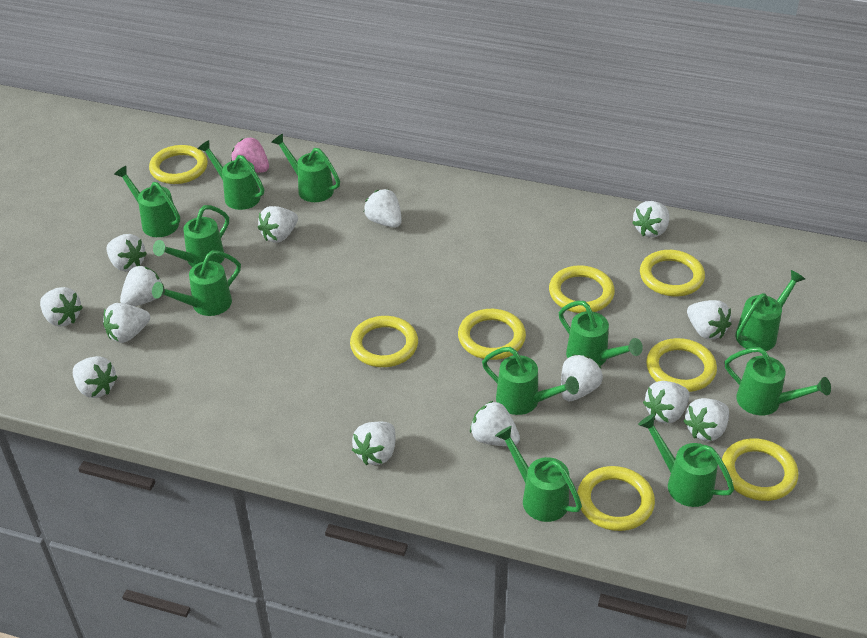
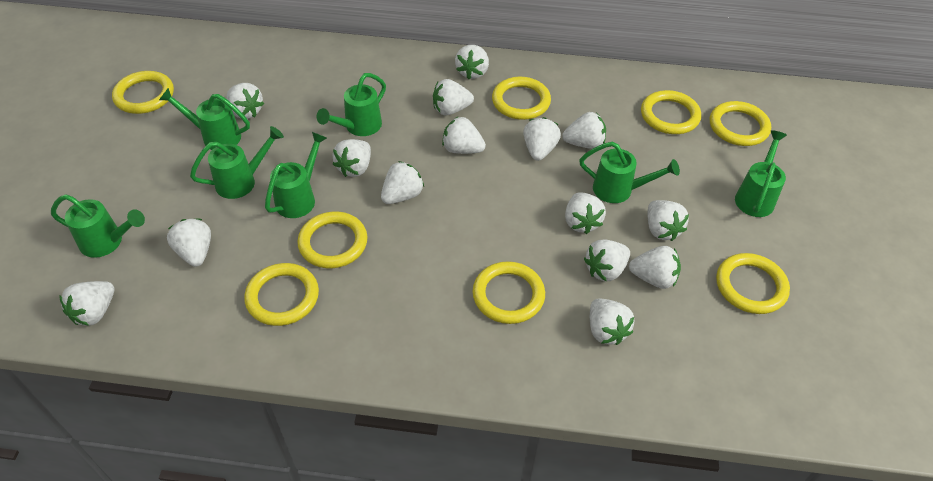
green watering can: [114,166,180,237] [152,251,241,316] [153,205,229,267] [197,140,264,210] [271,134,340,202] [482,347,579,415] [495,426,582,522] [559,301,643,366] [638,414,734,507] [724,347,831,415] [735,270,805,351] = 11 -> [51,194,145,258] [159,88,250,150] [190,126,284,199] [265,132,327,218] [317,73,386,136] [579,142,680,203] [735,130,787,217] = 7
pink strawberry: [231,137,269,172] = 1 -> none = 0
white strawberry: [40,287,83,327] [73,356,118,398] [103,303,150,343] [107,234,147,272] [120,265,164,306] [258,206,298,243] [352,422,395,465] [364,189,402,228] [470,401,520,446] [561,354,603,401] [632,201,669,237] [643,381,690,424] [683,398,729,441] [687,300,731,340] = 14 -> [59,281,114,326] [167,219,211,267] [226,83,264,119] [333,139,371,177] [381,161,424,204] [433,79,474,115] [442,117,486,154] [455,45,489,79] [523,117,561,161] [562,112,606,149] [565,192,606,234] [584,239,630,281] [590,298,634,345] [629,246,681,289] [648,200,689,241] = 15

